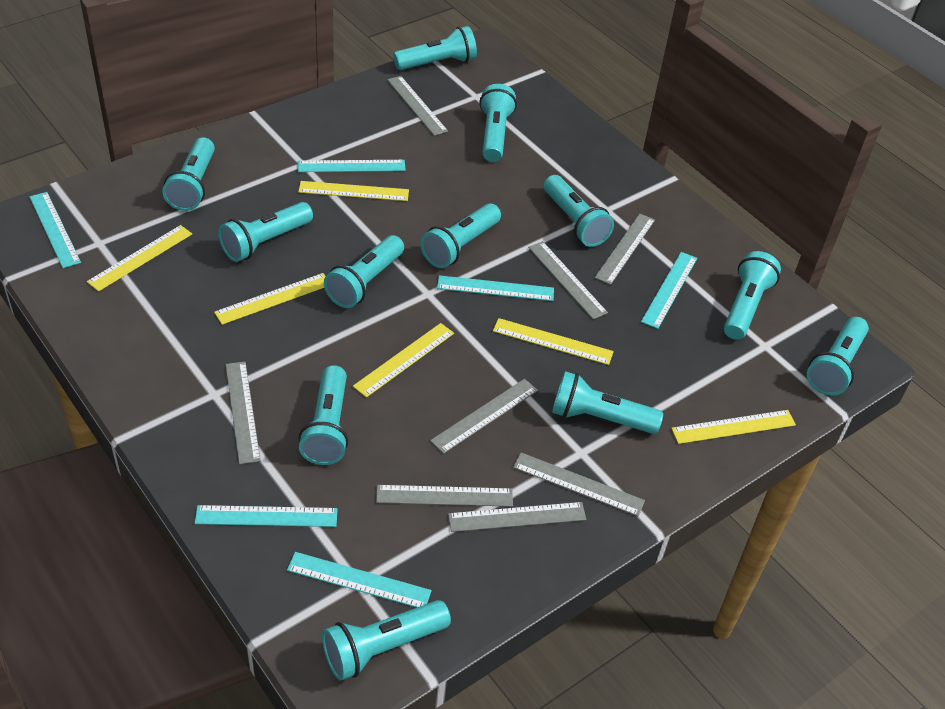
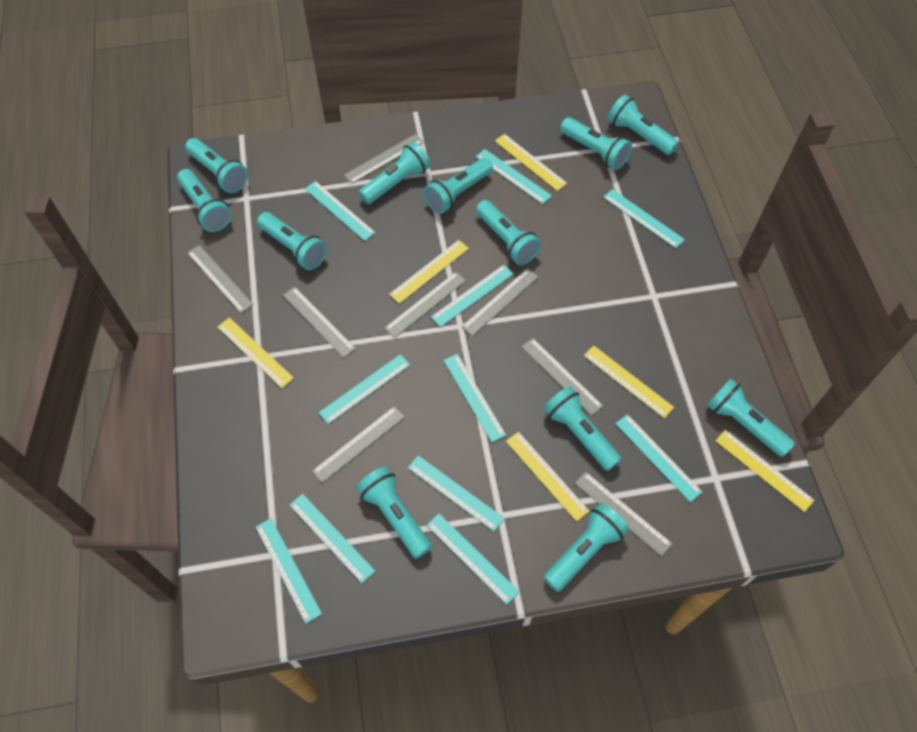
turquoise ruler: [30,192,81,268] [195,505,337,527] [287,552,432,608] [298,160,406,172] [437,275,554,301] [641,252,697,329] = 6 -> [255,518,322,624] [290,494,375,583] [305,181,376,241] [319,354,410,424] [408,455,504,531] [427,514,519,605] [431,265,514,327] [443,354,506,442] [476,149,552,204] [603,189,685,248] [615,414,702,502] = 11

